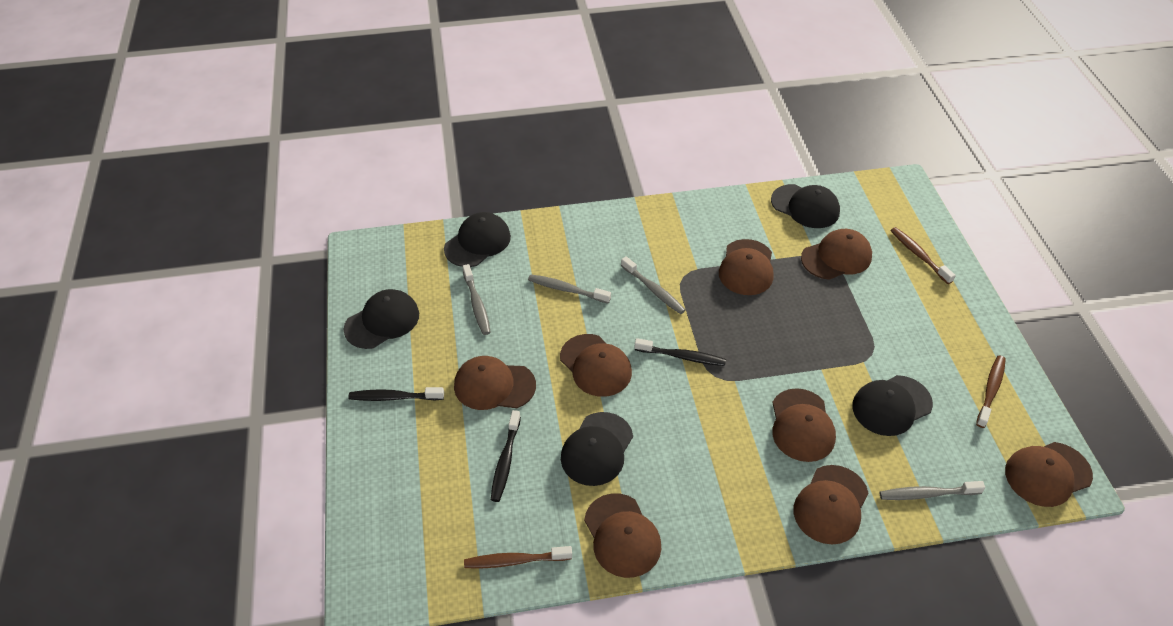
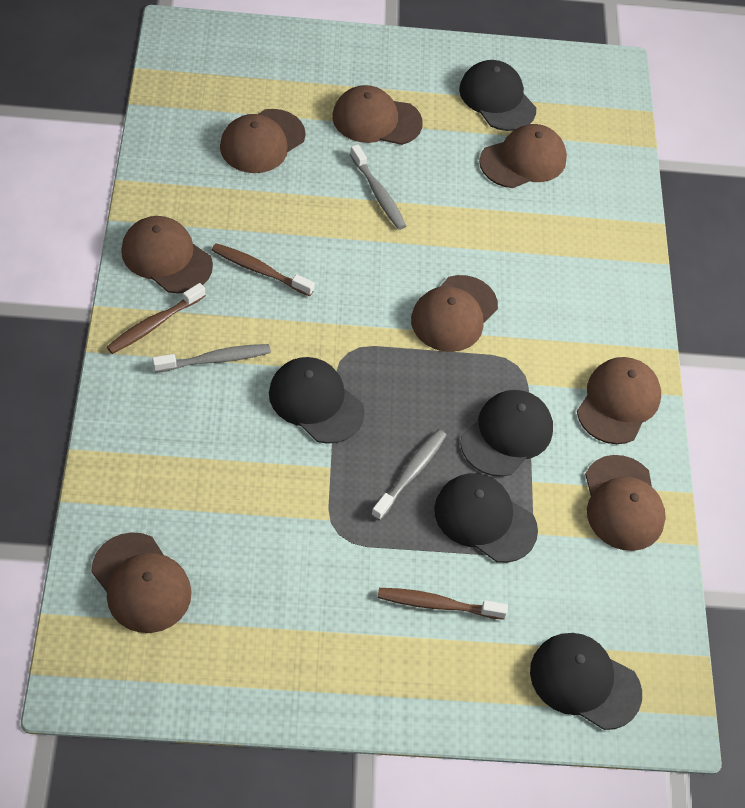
black toothbrush: [348,387,444,401] [491,410,521,502] [634,338,726,366] = 3 -> none = 0
grey toothbrush: [463,264,491,335] [528,274,611,304] [621,256,685,314] [880,481,985,500] = 4 -> [152,344,271,373] [350,144,406,230] [371,429,446,521] = 3

